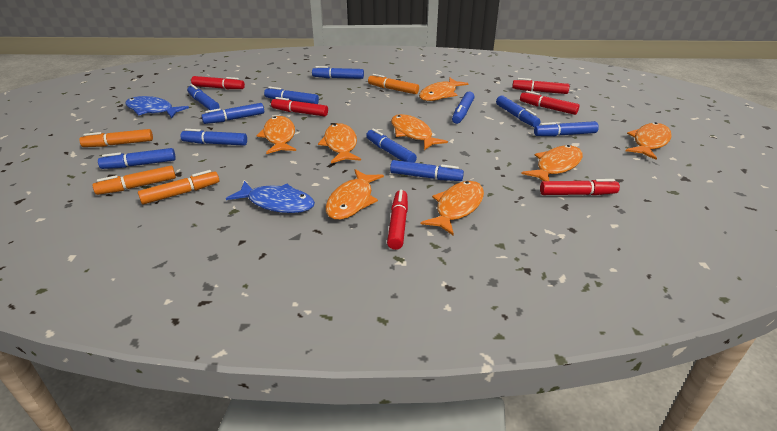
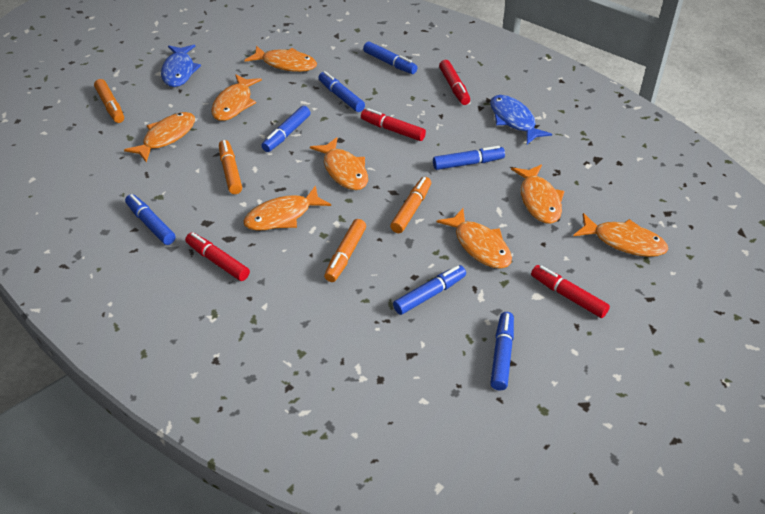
blue marker: [98,148,176,169] [180,129,247,146] [187,84,220,110] [202,103,264,124] [264,86,319,104] [312,66,364,79] [366,128,417,163] [390,160,464,181] [452,92,475,124] [496,96,541,127] [534,121,599,136] = 11 -> [125,194,176,245] [261,106,311,152] [318,71,365,112] [363,41,417,74] [393,265,466,315] [433,146,505,170] [490,312,514,390] = 7
red marker: [191,76,245,89] [271,97,328,117] [387,190,408,250] [512,78,570,94] [520,91,579,115] [540,179,620,195] = 6 -> [185,232,250,281] [361,108,426,141] [439,60,470,105] [531,265,610,318] = 4

